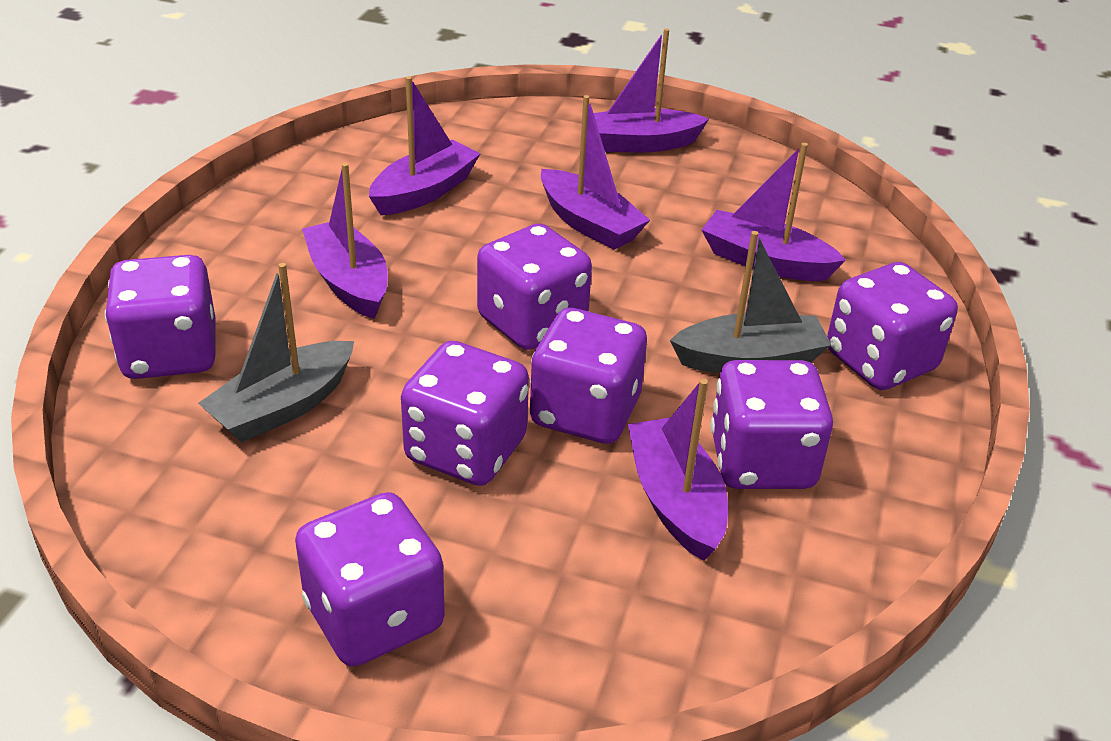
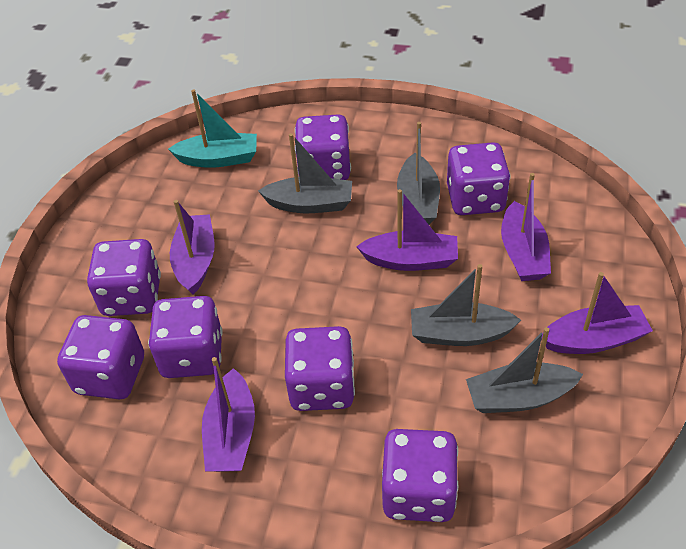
grey boat: [198,263,354,442] [670,231,831,373] = 2 -> [258,133,352,213] [397,122,440,225] [411,264,521,346] [466,327,583,413] = 4
purple boat: [302,163,388,319] [369,76,481,215] [541,95,650,250] [594,28,709,153] [628,379,728,561] [702,143,846,281] = 6 -> [170,200,214,295] [202,357,255,472] [356,189,458,271] [501,173,551,281] [541,272,653,354] = 5
turquoise boat: none = 0 -> [168,89,257,168] = 1

